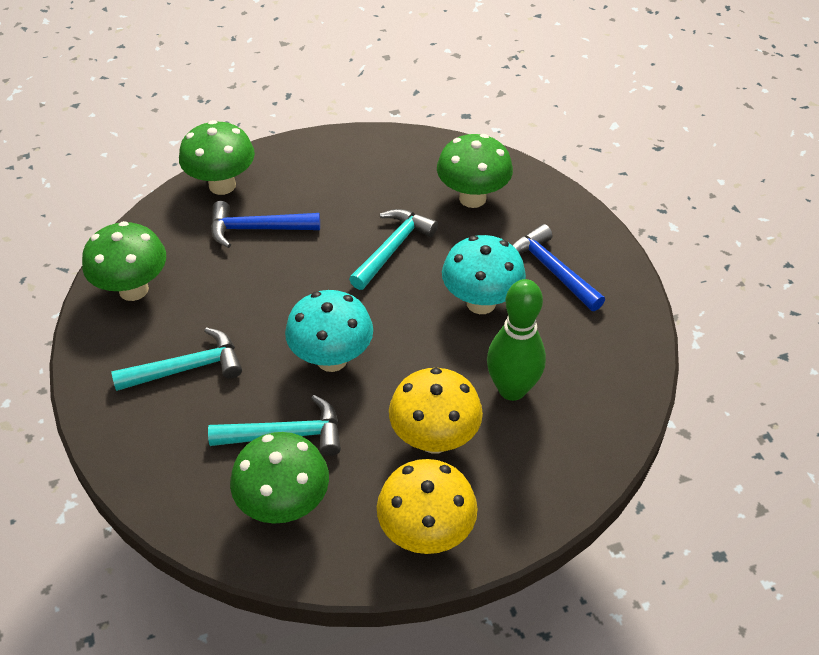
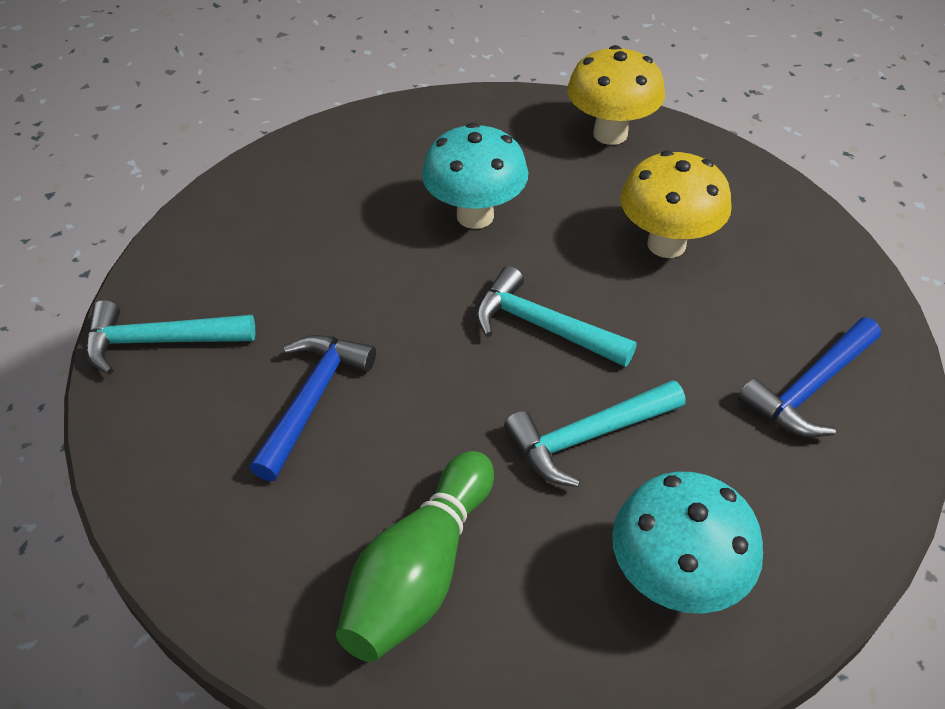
green mushroom: [82,221,166,301] [179,120,255,195] [230,432,329,524] [437,134,513,208] = 4 -> none = 0

